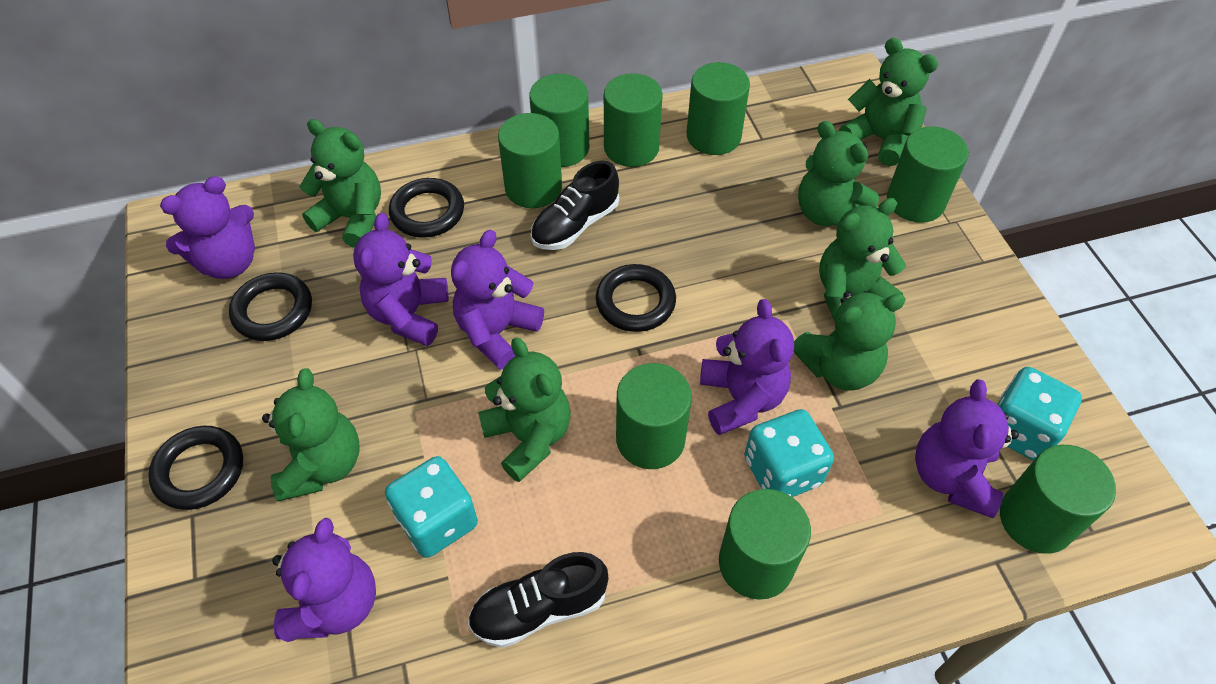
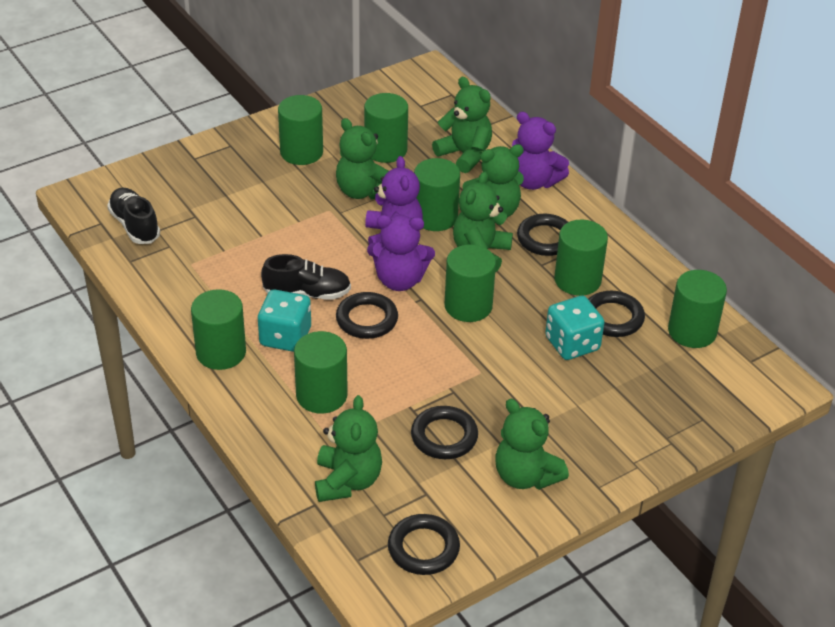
black ring: [148,426,243,510] [229,272,312,341] [389,178,464,238] [596,264,676,332] = 4 -> [336,292,398,339] [388,514,460,575] [411,406,478,459] [517,214,568,256] [588,291,645,337] = 5
green teddy bear: [262,369,359,501] [299,119,381,248] [478,337,571,482] [794,291,906,391] [798,121,879,226] [819,198,906,321] [839,38,938,166] = 7 -> [315,395,382,502] [336,118,389,200] [432,77,492,173] [453,171,513,273] [462,144,524,217] [495,399,569,490] = 6
purple teddy bear: [160,176,255,279] [272,518,376,642] [353,213,449,346] [451,230,544,370] [700,299,794,435] [915,379,1019,518] = 6 -> [365,156,423,245] [367,215,435,291] [512,112,569,190] = 3
turquoise dice: [385,456,478,558] [744,409,834,497] [997,367,1082,461] = 3 -> [258,290,311,352] [545,296,605,360] = 2

